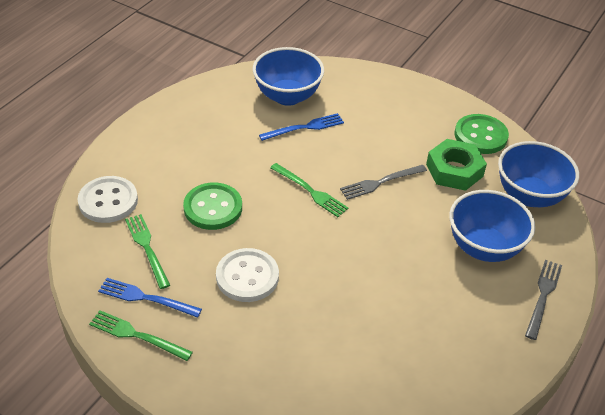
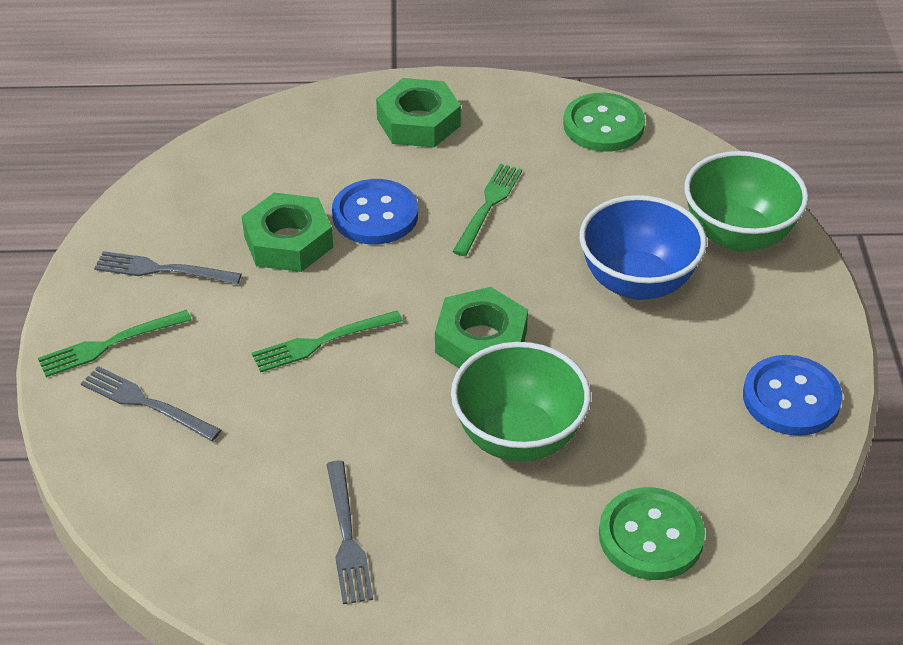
blue bowl: [252,47,324,106] [449,190,535,262] [498,141,579,207] = 3 -> [579,195,707,300] = 1
blue button: none = 0 -> [332,179,418,244] [743,355,842,436] = 2
blue fork: [98,278,202,318] [259,113,344,141] = 2 -> none = 0
green bowl: none = 0 -> [451,342,591,462] [684,151,809,252] = 2
green nut: [426,139,487,191] = 1 -> [242,193,333,272] [376,78,461,147] [435,287,528,368] = 3
grey fork: [340,165,427,200] [525,260,562,340] = 2 -> [81,366,221,441] [94,251,242,285] [326,461,373,604] = 3
white button: [78,176,138,223] [216,248,279,302] = 2 -> none = 0

